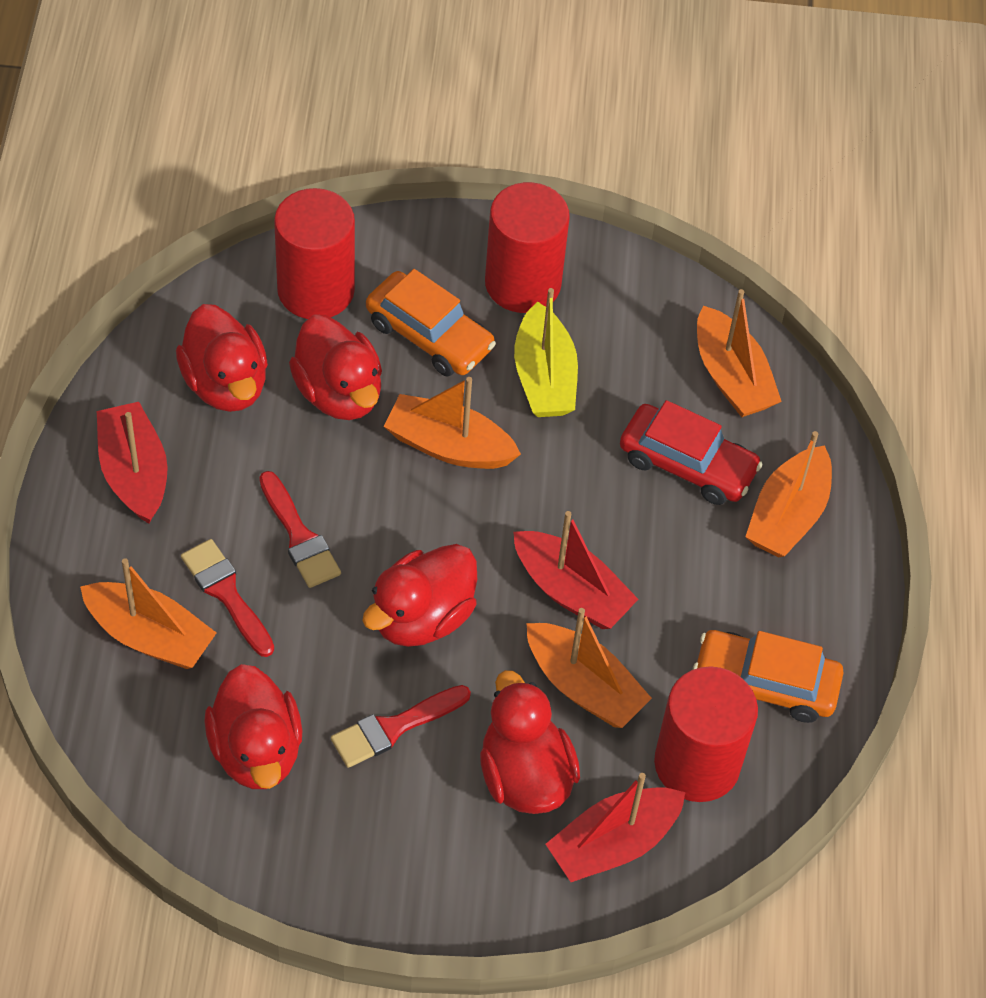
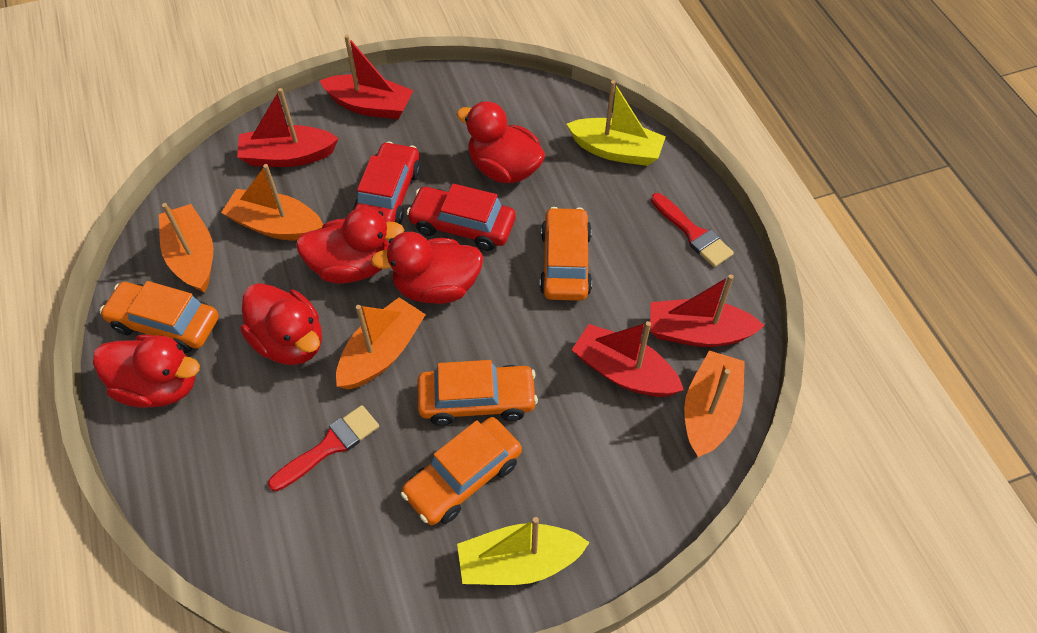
orange boat: [80,558,216,669] [384,377,521,469] [527,608,652,728] [697,289,782,417] [745,431,832,558] = 5 -> [159,203,213,293] [221,164,323,241] [336,298,426,390] [684,350,745,457] = 4
orange car: [366,269,496,377] [693,630,844,723] = 2 -> [100,281,219,353] [401,417,522,525] [418,360,538,426] [540,207,592,301] = 4
red boat: [97,402,168,524] [513,511,638,629] [545,773,686,882] = 3 -> [237,88,339,167] [320,35,414,119] [572,321,684,397] [650,274,765,347] = 4
red brush: [181,539,274,657] [259,471,341,588] [331,685,471,768] = 3 -> [268,405,379,491] [651,193,734,267] = 2
red car: [620,400,763,505] = 1 -> [353,142,421,224] [406,184,516,251] = 2
red cylinder: [274,188,355,319] [485,182,570,313] [654,666,758,802] = 3 -> none = 0
yellow boat: [514,288,578,417] = 1 -> [457,517,590,585] [567,80,666,166] = 2

